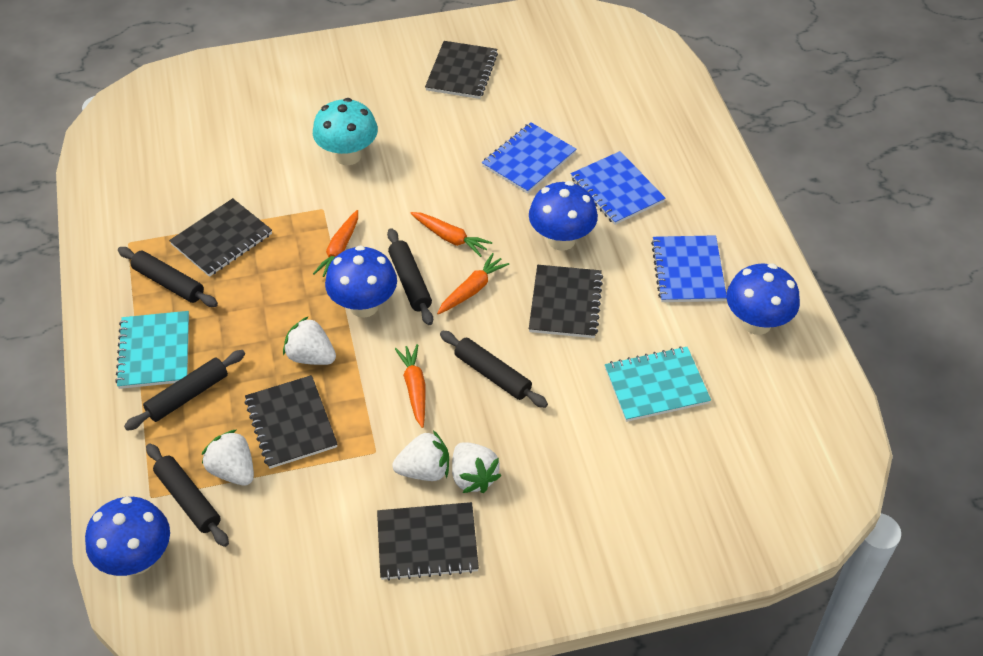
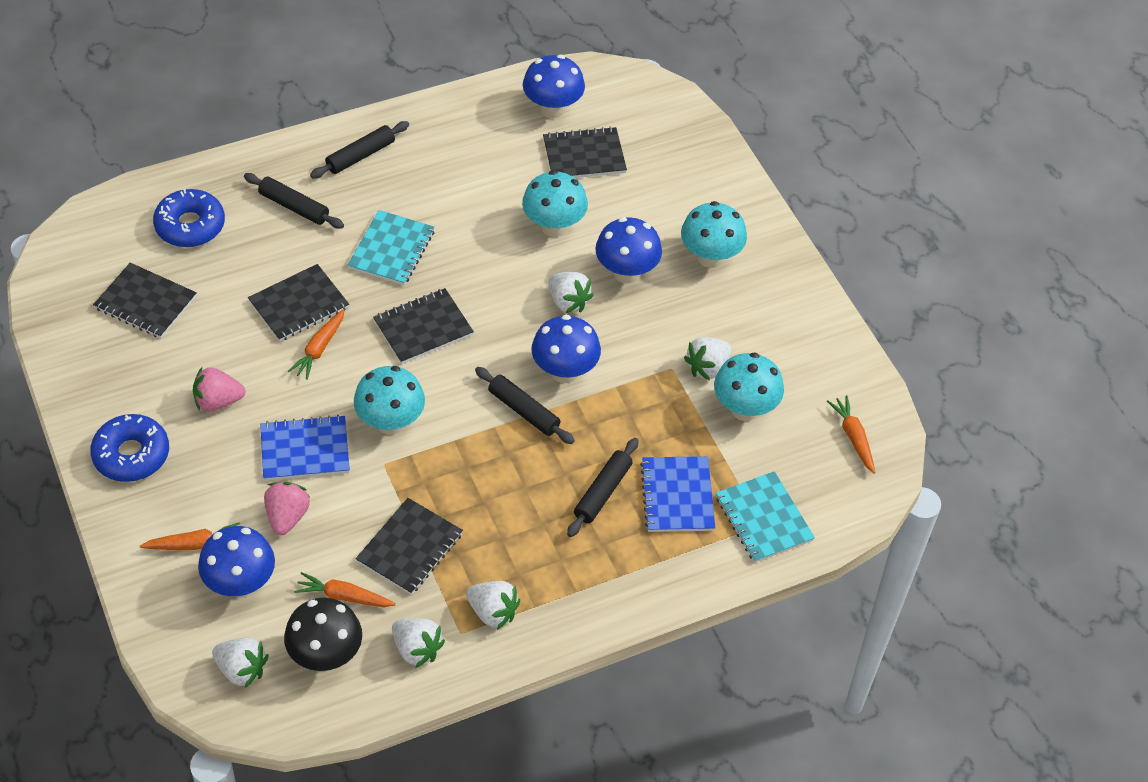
black mushroom: none = 0 -> [284,597,362,671] = 1
black rolling pin: [118,247,218,307] [124,350,245,431] [146,443,229,547] [387,228,433,325] [440,331,548,408] = 5 -> [244,173,344,229] [310,121,409,178] [475,367,575,444] [567,438,639,537] = 4
blue donut: none = 0 -> [90,414,169,482] [153,189,225,247] = 2
blue notebook: [482,122,576,194] [571,151,666,225] [651,235,727,302] = 3 -> [260,415,350,481] [640,456,715,532] = 2
pink strawberry: none = 0 -> [193,367,246,411] [264,482,310,535] = 2
turquoise mushroom: [313,98,378,165] = 1 -> [354,366,425,435] [522,170,588,237] [681,201,747,268] [714,353,784,421] = 4
white strawberry: [201,430,254,486] [283,317,336,365] [392,430,449,481] [452,442,502,493] = 4 -> [212,637,268,688] [392,618,445,668] [466,581,520,630] [548,272,593,313] [684,337,731,381] = 5

